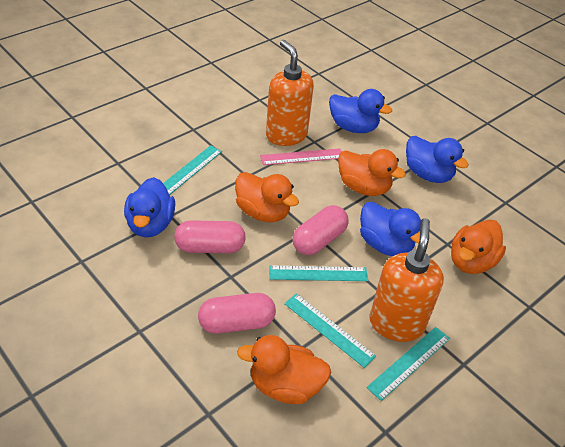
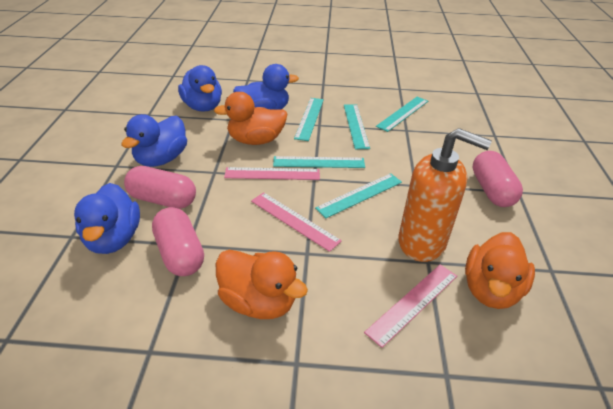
orange duck: [235,172,299,222] [237,335,331,404] [338,149,406,196] [451,220,506,274] = 4 -> [214,92,287,145] [216,250,308,319] [465,232,535,309] = 3
orange soap dispenser: [266,40,314,146] [370,218,444,342] = 2 -> [398,128,492,262] = 1
pink ruler: [260,148,342,165] = 1 -> [224,167,320,180] [251,192,342,252] [364,264,457,348] = 3
turquoise ruler: [163,145,222,195] [269,265,368,281] [284,293,376,368] [366,327,450,401] = 4 -> [273,156,365,168] [294,98,324,141] [315,173,402,218] [344,104,370,149] [376,97,428,132] = 5

